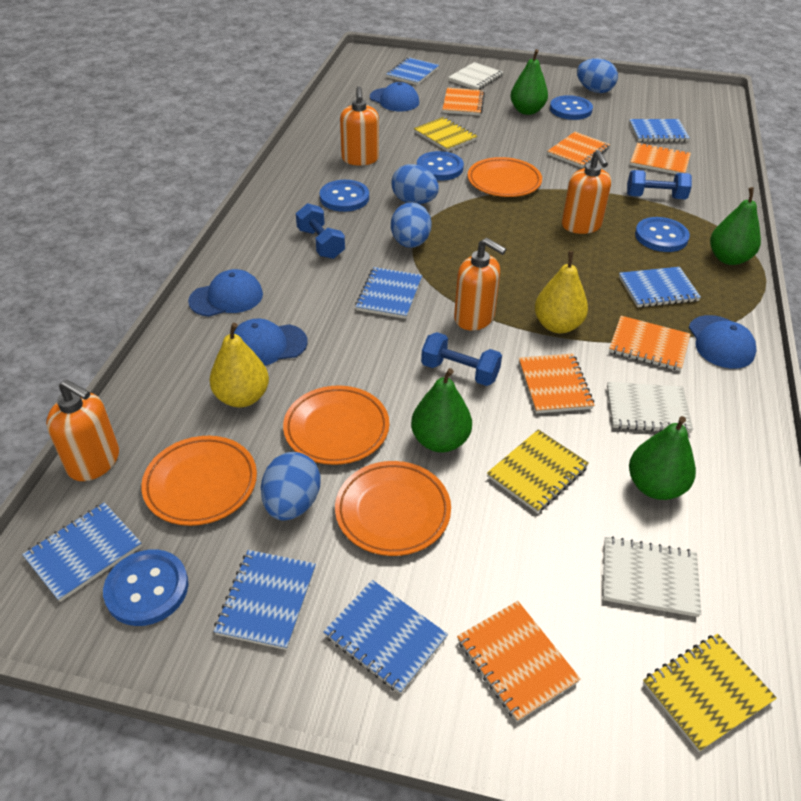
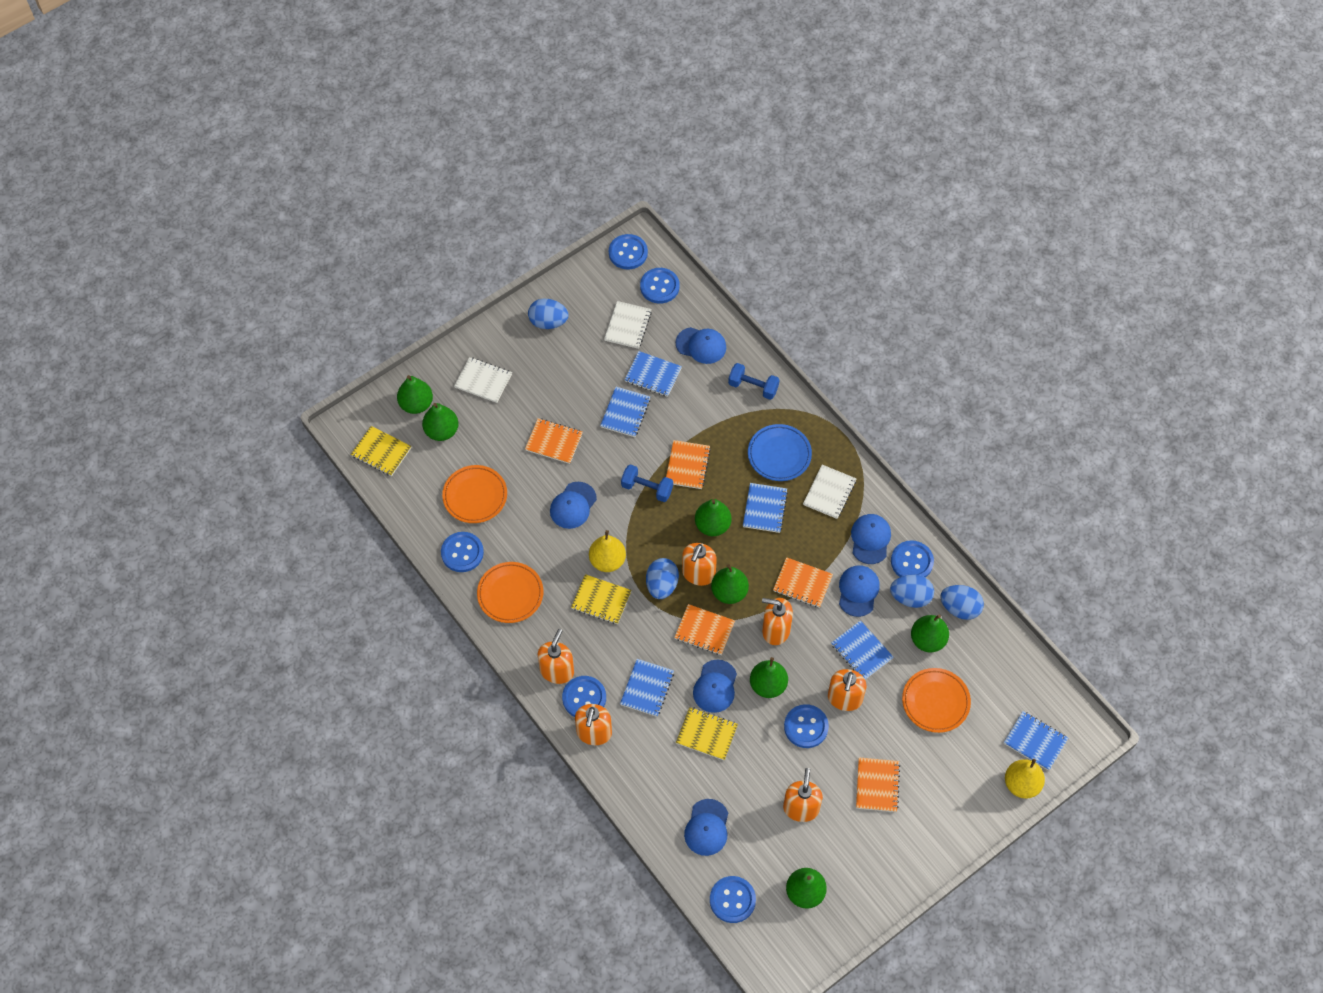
blue button: [103,549,189,626] [320,180,369,212] [417,151,464,180] [550,95,593,120] [635,217,690,252] = 5 -> [441,532,484,572] [562,676,606,717] [609,234,648,269] [640,268,680,304] [710,876,756,923] [784,704,829,748] [891,540,934,578] = 7
blue cap: [188,269,263,317] [234,319,308,366] [370,82,419,112] [689,315,757,369] = 4 -> [550,482,597,529] [676,327,726,364] [684,799,728,856] [693,660,737,713] [839,565,880,617] [851,514,891,564] = 6
blue dumbbell: [296,203,345,259] [421,332,502,386] [627,170,692,199] = 3 -> [621,464,673,502] [728,363,779,400] = 2
blue notebook: [22,502,142,602] [214,550,316,650] [323,580,448,694] [355,267,422,319] [386,57,439,85] [619,267,701,307] [629,119,690,142] = 7 -> [600,387,650,437] [620,659,674,717] [624,351,682,397] [743,483,788,533] [831,620,894,680] [1004,711,1068,771] = 6
blue plate: none = 0 -> [748,424,812,481] = 1
green pear: [411,368,472,453] [510,49,548,115] [629,416,696,500] [710,187,761,265] = 4 -> [397,375,433,414] [422,403,458,441] [695,499,732,536] [711,564,749,604] [750,657,788,698] [786,868,827,909] [911,614,949,652] = 7
orange notebook: [442,88,485,116] [457,601,581,722] [519,354,594,413] [547,132,610,168] [609,316,690,371] [630,142,691,174] = 6 -> [525,418,583,464] [666,440,711,489] [674,604,735,655] [773,557,833,608] [856,757,900,812] = 5
orange plate: [141,436,257,526] [283,385,389,465] [335,461,451,556] [468,157,542,197] = 4 -> [442,465,507,523] [477,562,543,623] [902,668,971,733] = 3
orange soap dispenser: [46,380,119,481] [340,87,379,166] [454,238,506,331] [562,150,611,234] = 4 -> [538,629,574,684] [575,704,612,745] [682,543,717,586] [762,598,793,645] [783,768,823,822] [828,669,867,711] = 6

